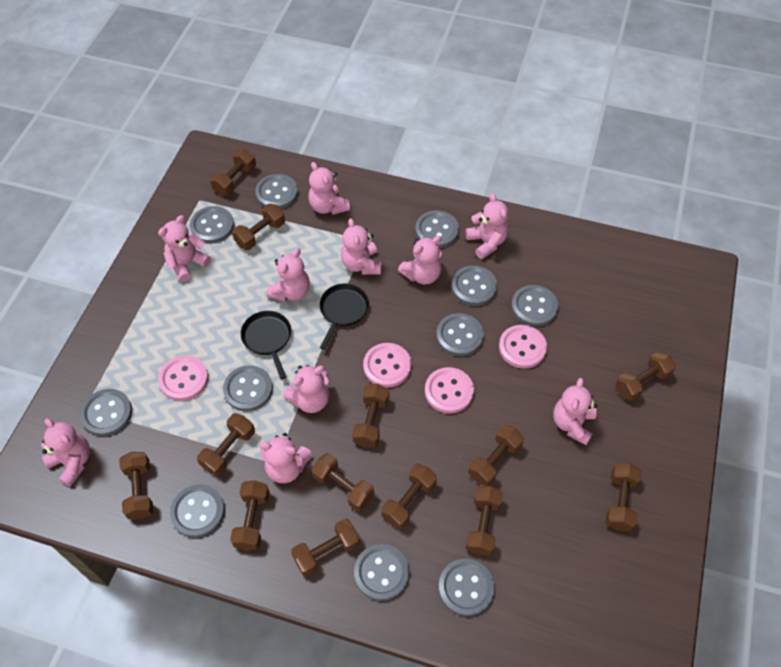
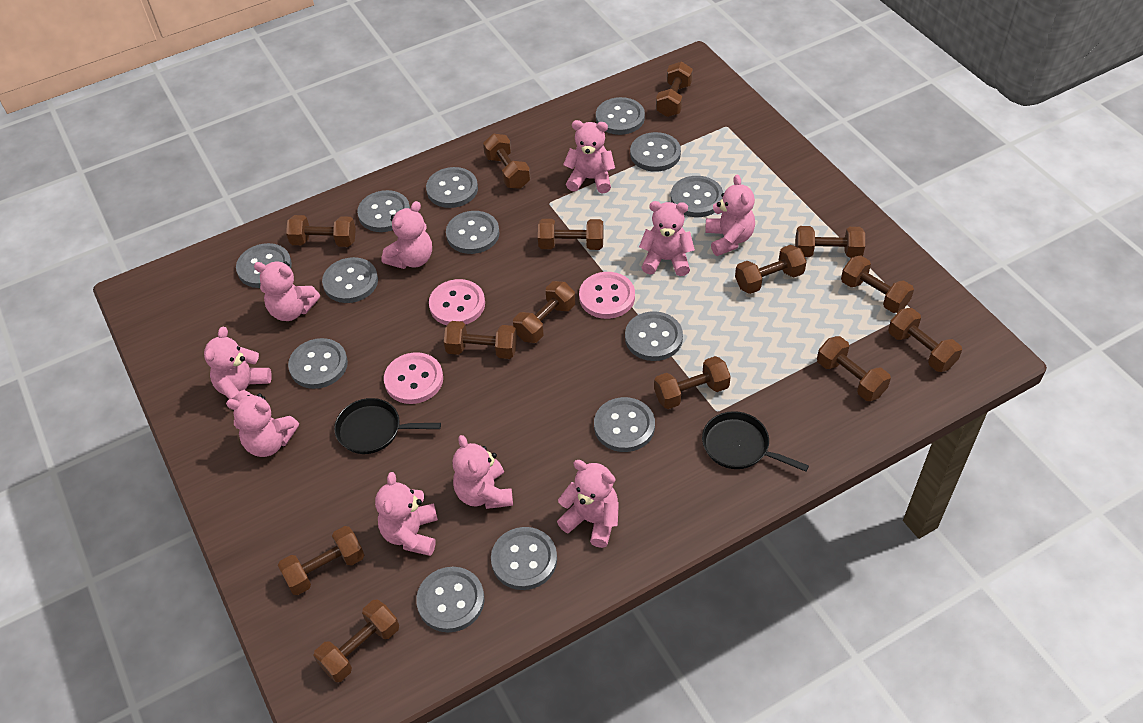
brown dumbbell: [119,452,154,519] [197,413,255,476] [210,149,256,195] [230,480,269,551] [232,204,285,250] [291,518,360,576] [311,453,374,511] [352,384,389,447] [381,463,437,529] [466,486,503,556] [468,425,524,486] [605,463,642,531] [615,351,676,401] = 13 -> [278,526,364,595] [286,215,356,247] [313,600,399,682] [444,321,517,359] [483,134,530,189] [513,281,575,343] [538,219,604,250] [654,356,731,409] [656,62,693,117] [735,245,807,294] [795,226,865,258] [817,336,891,401] [841,256,914,313] [888,308,962,372] = 14
grey button: [80,389,132,436] [170,485,225,538] [190,206,234,244] [223,365,273,411] [255,174,298,209] [354,544,409,601] [415,211,459,248] [436,313,484,356] [438,559,495,616] [451,265,497,306] [511,285,558,327] = 11 -> [236,243,292,288] [288,338,348,389] [322,257,378,303] [357,190,410,232] [416,567,485,632] [426,167,478,208] [446,211,500,254] [491,527,557,590] [594,397,655,452] [596,97,645,135] [625,311,683,361] [630,132,681,172] [671,176,723,217] = 13
pink button: [158,355,208,401] [363,343,411,388] [425,367,474,414] [499,325,547,369] = 4 -> [384,352,443,404] [429,279,485,325] [579,272,635,319] = 3

